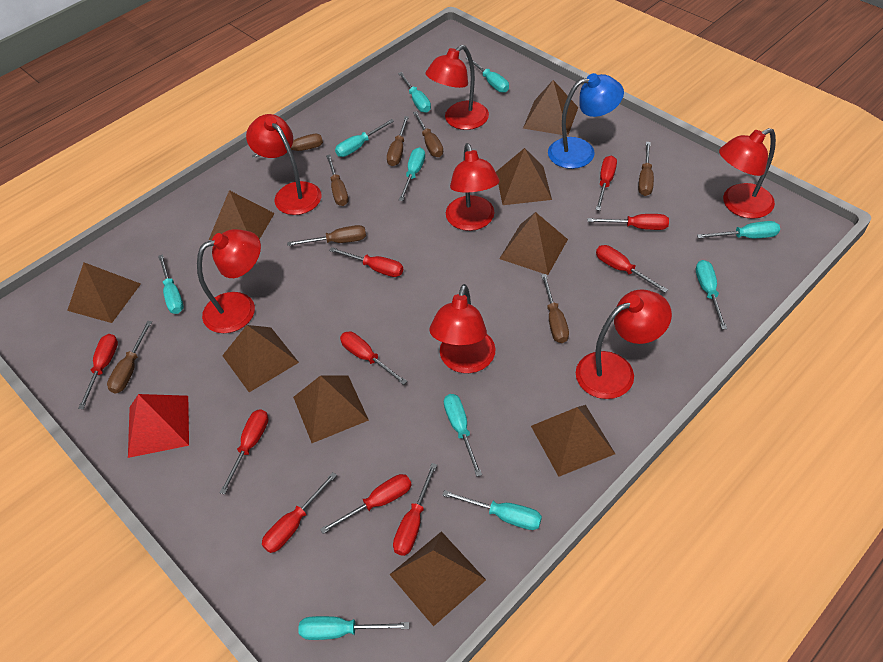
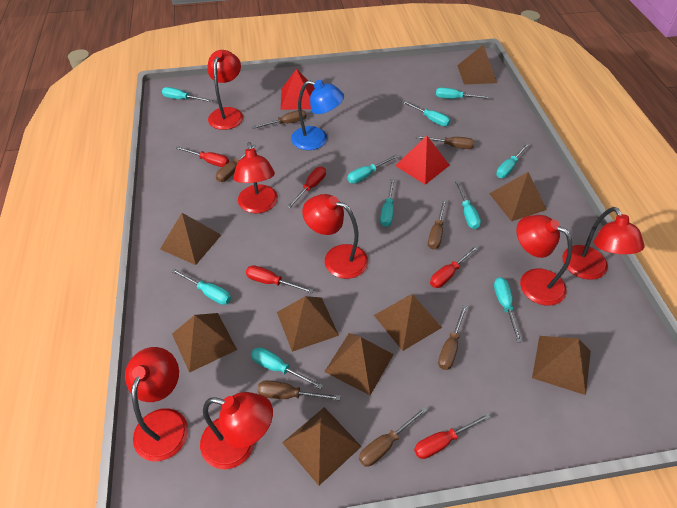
brown screwdriver: [107,321,152,394] [252,134,323,158] [287,225,366,246] [326,154,348,206] [387,116,409,166] [413,111,443,157] [541,274,569,343] [638,142,654,196] = 8 -> [216,144,257,182] [252,110,307,129] [257,380,340,400] [359,407,427,467] [416,136,475,149] [428,199,447,250] [438,305,467,370] = 7
red pyramid: [128,394,189,458] = 1 -> [281,69,315,110] [395,136,450,185] = 2
red screwdriver: [78,334,118,409] [219,409,268,494] [262,472,337,553] [320,474,412,534] [329,247,403,277] [340,331,407,385] [393,463,437,556] [587,214,669,230] [596,155,617,211] [596,245,668,293] = 10 -> [175,146,229,167] [246,265,313,293] [287,167,326,208] [414,413,491,459] [430,245,479,288] = 5

